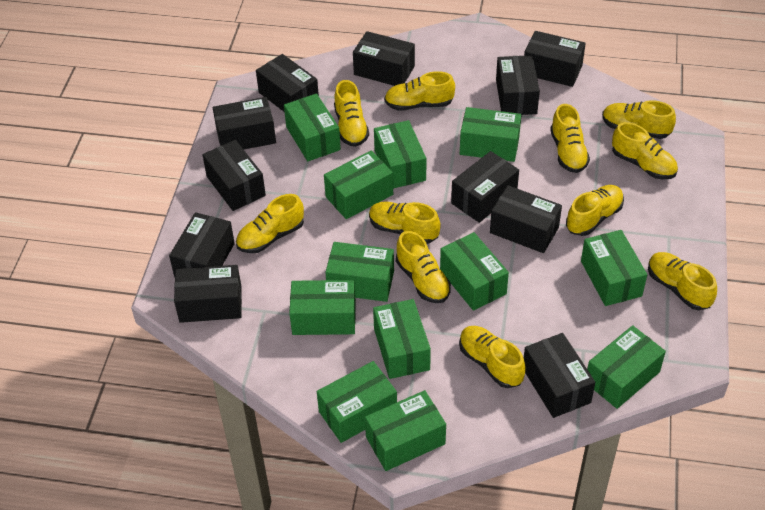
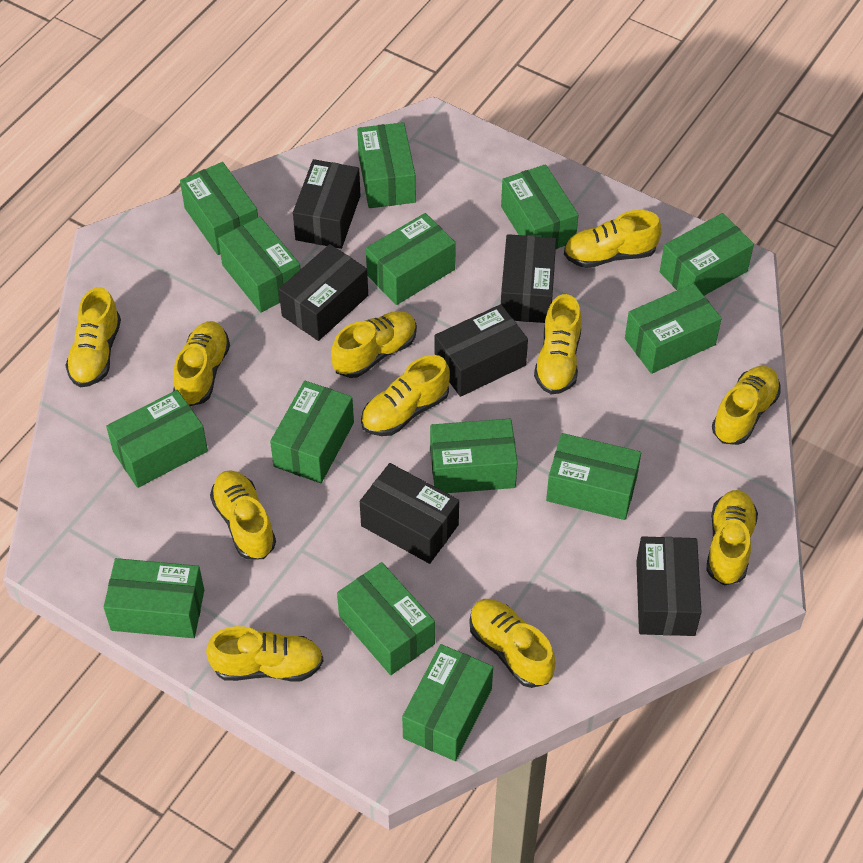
black box: [169,212,235,277] [174,265,242,323] [202,140,266,211] [213,97,276,150] [256,54,319,112] [353,31,415,86] [451,151,519,223] [490,185,562,253] [496,55,540,115] [524,31,586,87] [524,333,596,418] = 11 -> [279,244,368,341] [293,159,361,249] [360,463,459,564] [434,304,528,397] [501,234,556,323] [636,536,701,636] = 6
green box: [284,94,341,161] [289,280,356,335] [317,361,397,443] [324,150,393,219] [325,242,394,302] [365,390,446,471] [373,299,431,379] [374,120,427,188] [440,232,509,311] [460,107,521,162] [581,230,647,306] [587,325,666,409] = 12 -> [104,558,204,638] [106,390,208,488] [180,162,258,255] [218,217,301,313] [270,381,354,483] [337,562,435,675] [357,122,416,208] [366,213,456,305] [402,644,493,761] [430,419,518,493] [501,164,578,249] [546,433,641,520] [625,283,722,374] [660,213,754,296] = 14

